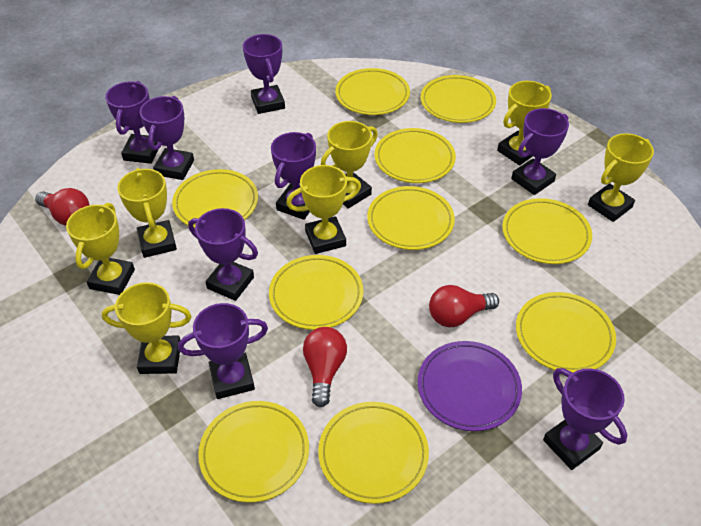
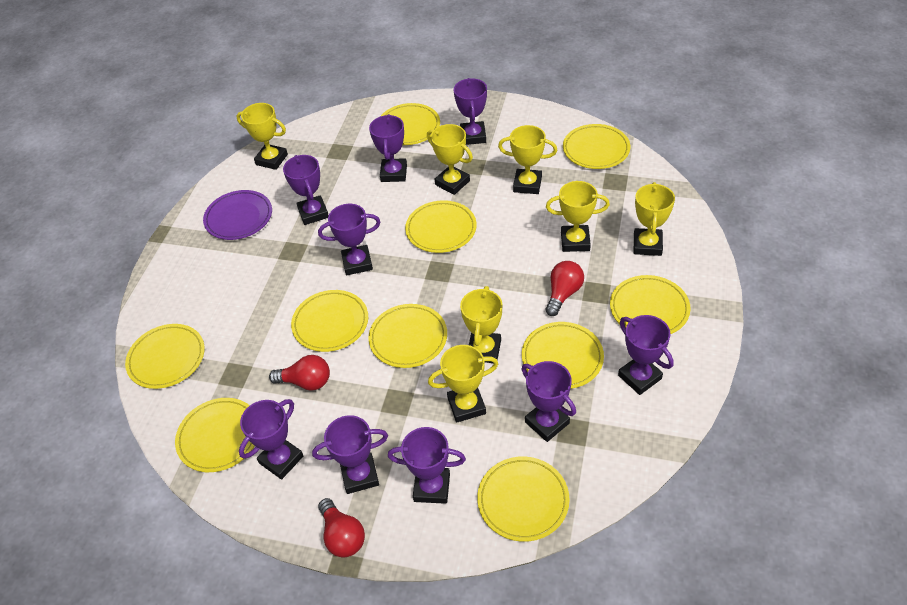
purple trophy: [105,81,159,164] [140,96,194,180] [178,303,268,399] [188,208,258,301] [243,34,285,114] [271,132,316,220] [511,108,569,195] [543,368,627,470] = 8 -> [239,399,303,480] [283,155,329,225] [312,415,388,494] [318,204,380,275] [369,114,407,182] [388,427,466,504] [454,78,487,145] [521,361,576,442] [618,315,674,395] = 9

